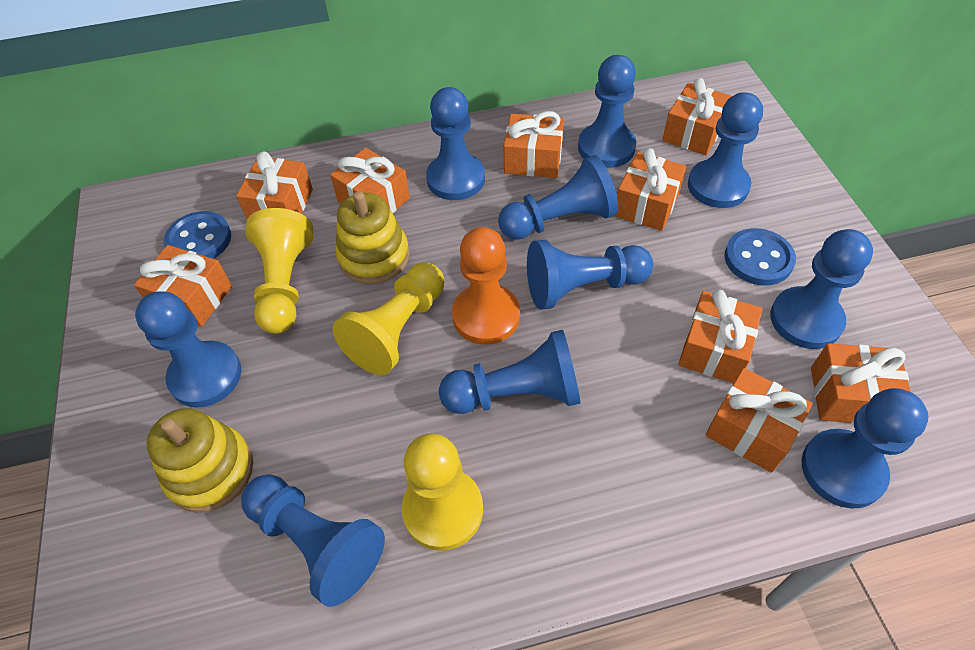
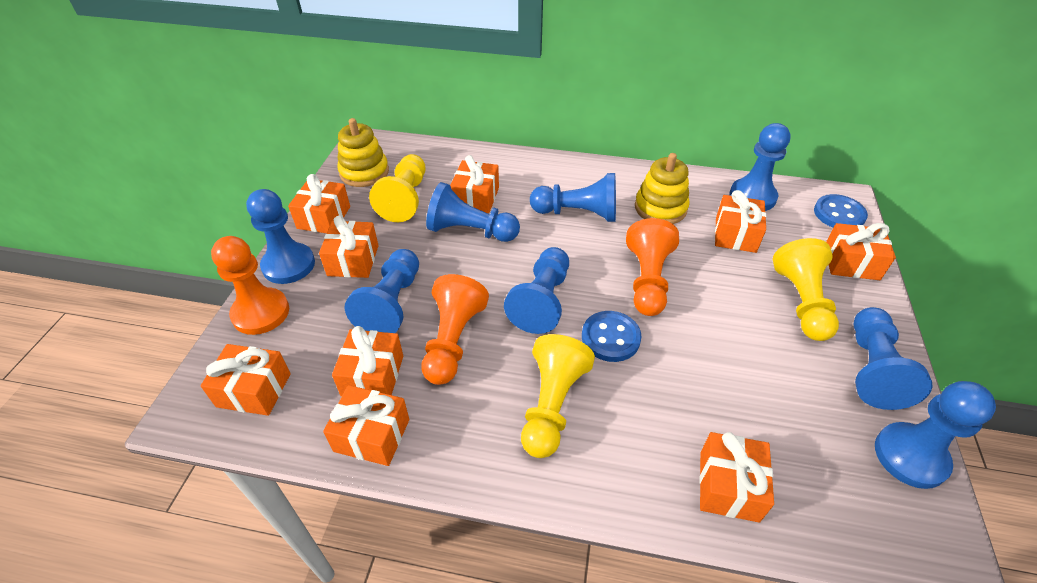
blue pawn: [135,291,241,408] [242,474,385,607] [426,87,485,200] [439,330,580,414] [498,155,618,240] [527,240,653,310] [578,55,636,168] [688,92,763,208] [770,229,873,349] [802,388,928,509] = 10 -> [246,189,315,284] [344,249,419,333] [426,182,520,242] [504,247,569,334] [530,173,616,222] [730,123,791,211] [853,307,932,410] [875,381,996,489] = 8
orange pawn: [452,227,520,345] = 1 -> [211,236,289,335] [422,274,489,385] [626,218,679,316] = 3

